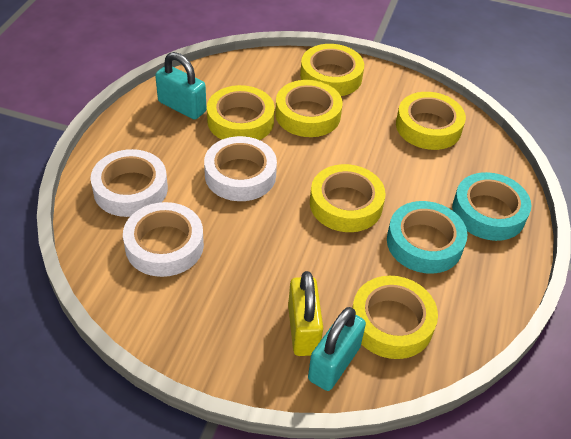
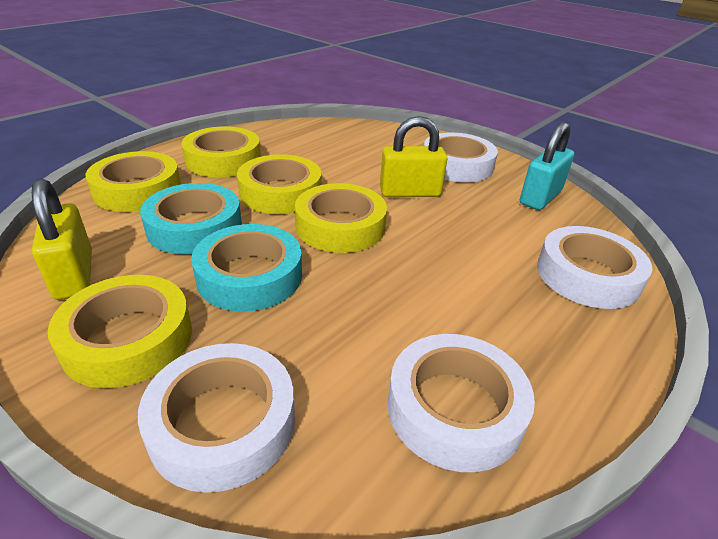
turquoise padlock: [155,52,206,120] [308,307,366,391] = 2 -> [520,122,574,210] = 1
white tape: [91,149,168,217] [123,202,204,277] [204,136,277,201] = 3 -> [138,343,295,493] [388,334,535,472] [424,133,498,183] [537,226,652,309] = 4
yellow padlock: [288,271,323,356] = 1 -> [32,178,92,300] [380,116,447,197] = 2
yellow tape: [207,85,275,140] [275,80,343,137] [300,44,364,96] [310,164,386,232] [352,276,438,359] [396,92,466,150] = 6 -> [48,275,192,388] [86,151,181,212] [182,126,261,177] [237,154,321,214] [295,183,387,253] = 5

